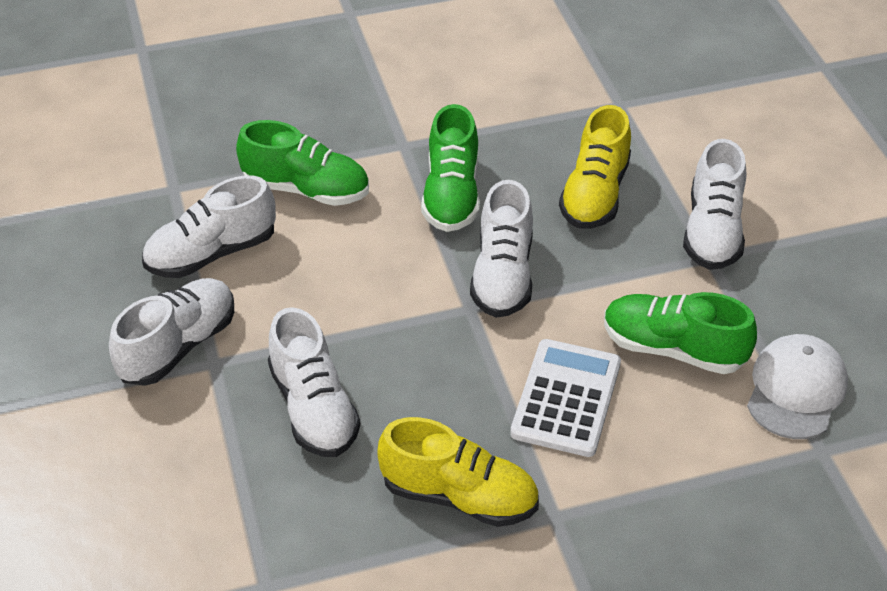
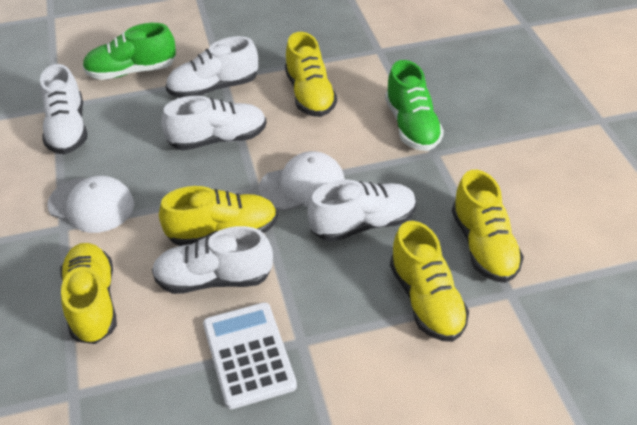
green shoe: [236,120,369,206] [421,104,480,232] [604,292,757,374] = 3 -> [83,23,176,80] [385,60,444,151] = 2
white cap: [747,334,848,439] = 1 -> [47,176,134,233] [258,151,345,211] = 2
yellow shoe: [377,417,539,527] [559,105,631,229] = 2 -> [60,243,117,344] [159,186,278,246] [285,32,337,117] [390,221,469,342] [452,170,524,283] = 5

